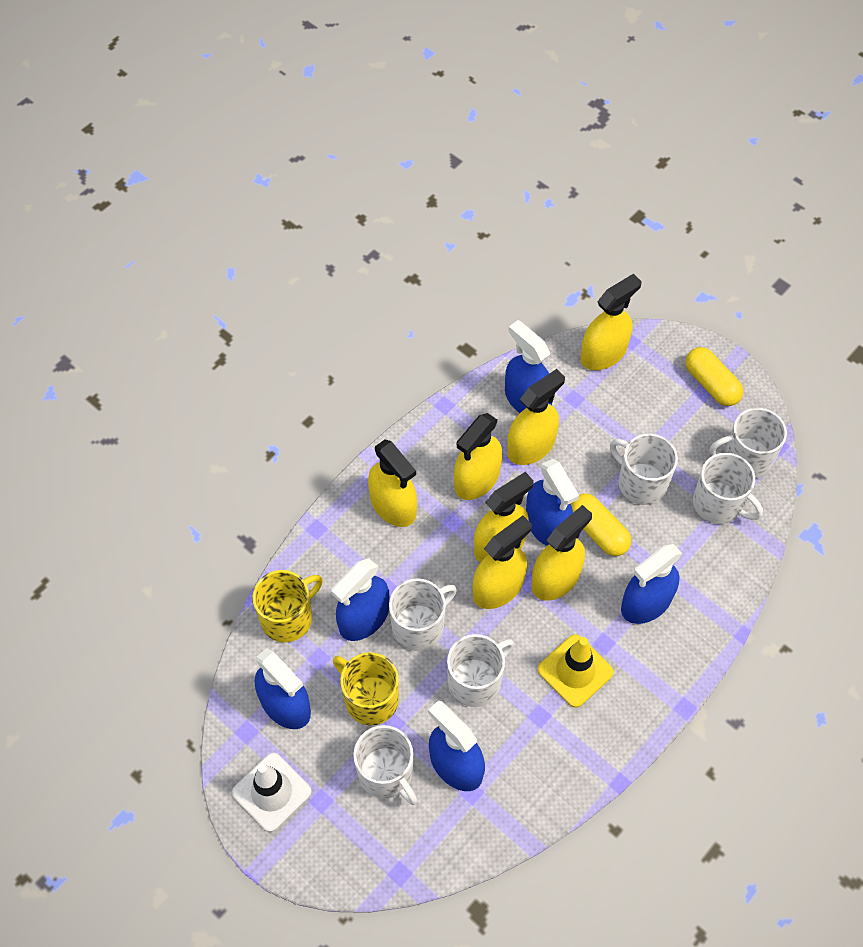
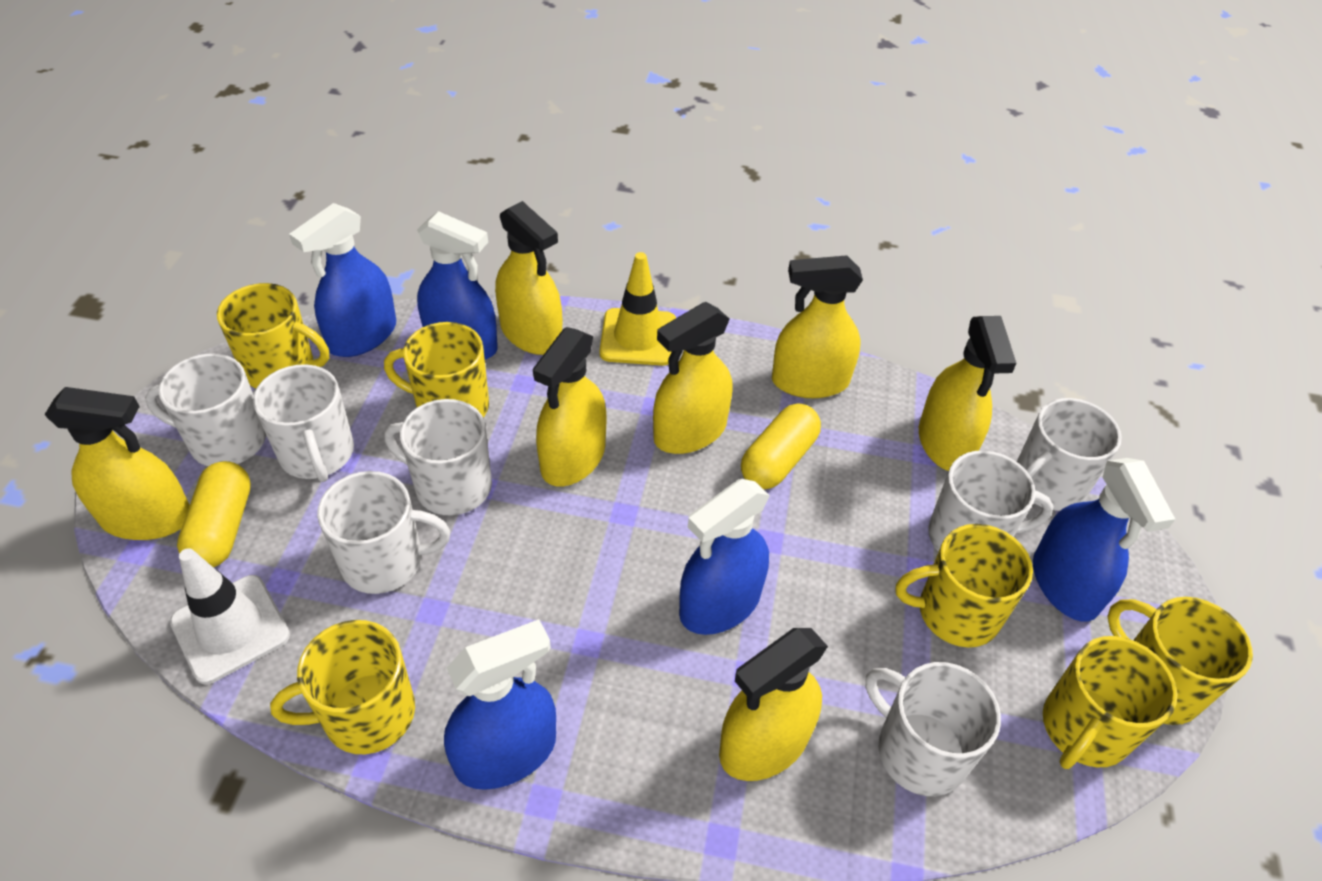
blue spray bottle: [255,648,311,729] [331,558,390,641] [428,700,485,791] [505,320,552,413] [526,459,579,546] [621,544,683,624] = 6 -> [289,203,396,357] [417,211,498,360] [444,619,556,790] [679,479,770,635] [1033,458,1175,622] = 5
white mug: [353,725,417,805] [389,578,457,651] [447,634,514,707] [610,434,678,505] [693,453,763,524] [709,408,787,478] = 6 -> [145,354,266,466] [253,364,354,482] [317,471,450,594] [384,399,492,515] [865,662,1001,796] [928,450,1054,552] [1017,398,1122,511] = 7
yellow mug: [252,570,323,643] [333,652,399,725] = 2 -> [217,283,329,389] [270,620,415,754] [384,322,489,417] [896,524,1033,647] [1043,636,1178,769] [1108,597,1253,725] = 6

